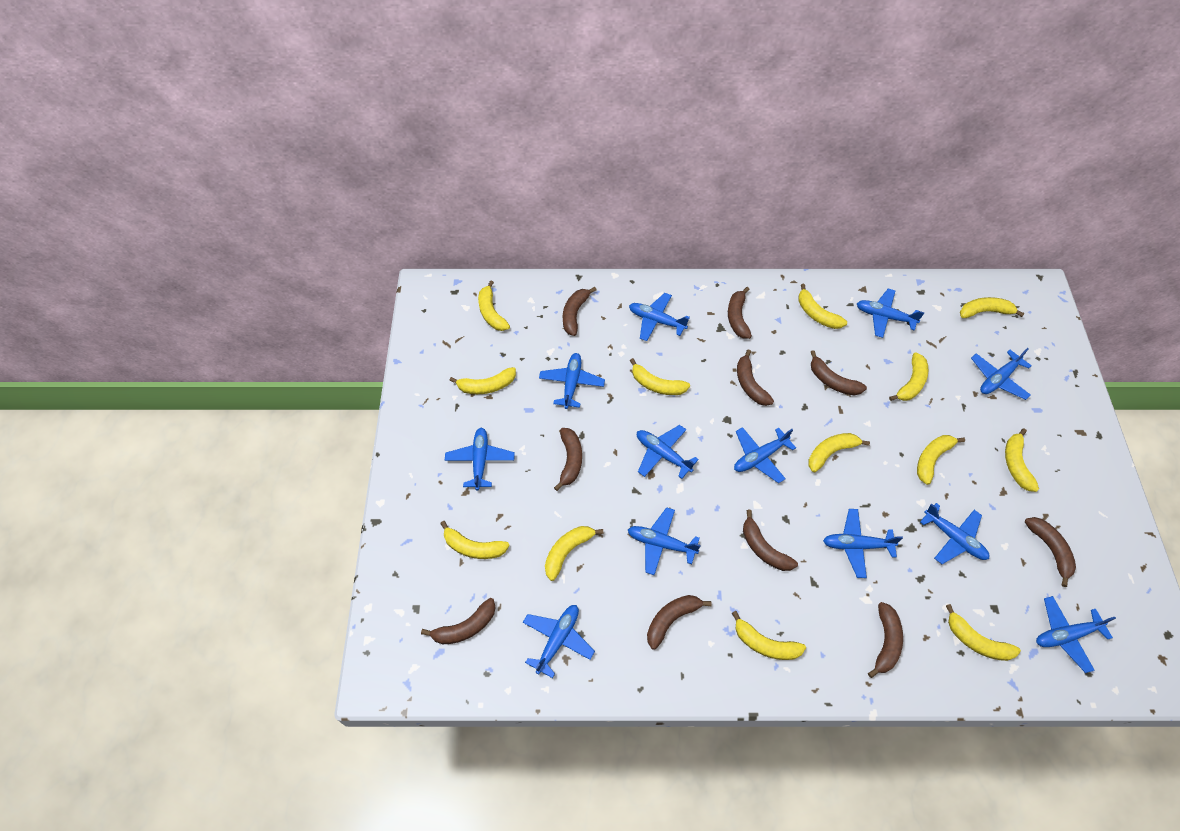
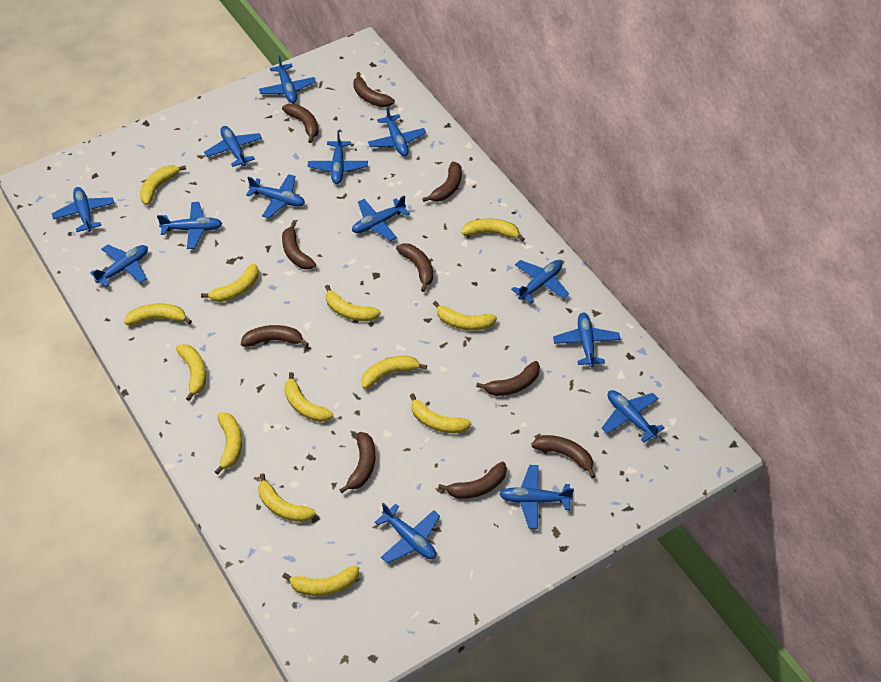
blue plane: [445,427,515,490] [523,605,595,678] [539,353,605,409] [628,507,701,575] [629,293,690,341] [637,425,699,479] [734,427,796,483] [823,509,903,578] [856,288,924,338] [920,503,989,564] [971,348,1032,400] [1036,596,1116,673] = 12 -> [52,187,114,232] [90,244,148,287] [157,202,223,249] [204,126,262,167] [246,174,305,218] [259,55,316,103] [308,131,368,184] [352,195,410,241] [368,106,426,156] [375,503,440,563] [500,465,574,529] [511,260,569,303] [553,313,620,367] [601,390,664,443] = 14

